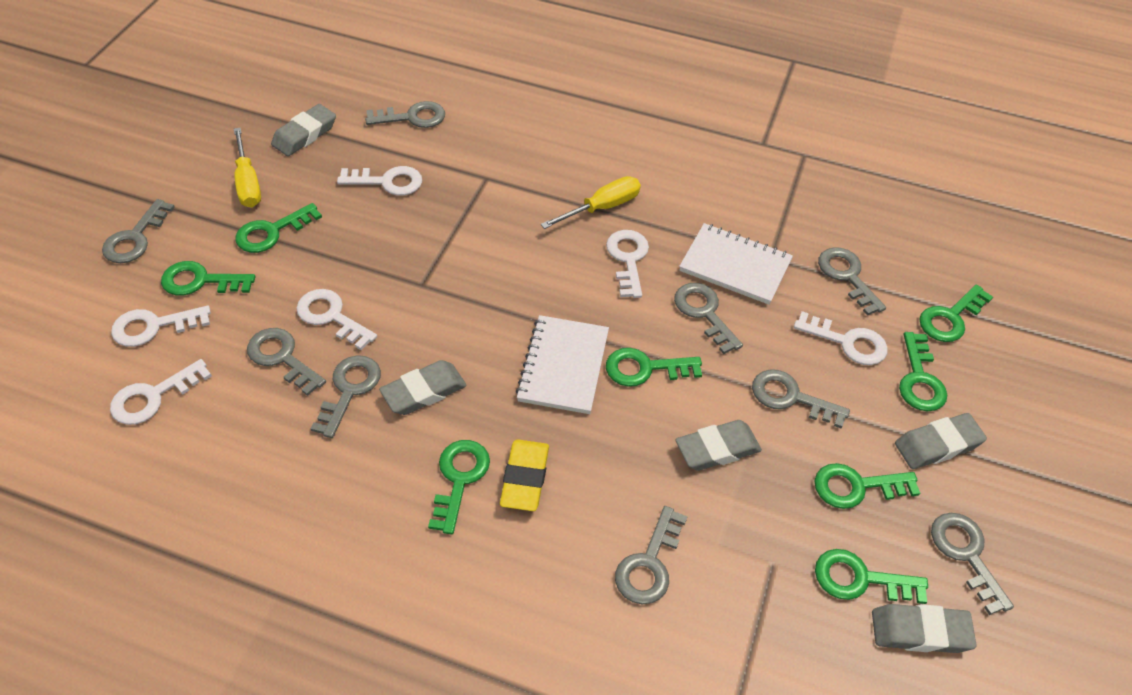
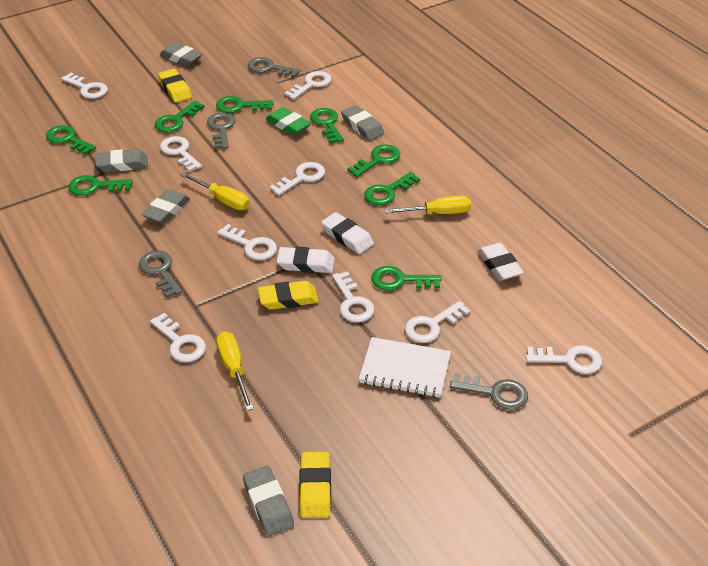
green eraser: none = 0 -> [266,107,311,135] = 1
grey key: [102,199,175,263] [247,328,326,396] [311,355,381,438] [365,101,445,128] [615,506,688,604] [674,283,743,354] [752,369,850,429] [818,247,886,316] [931,513,1014,615] = 9 -> [139,251,182,298] [207,113,235,149] [248,57,301,78] [450,373,528,410] = 4
white eraser: none = 0 -> [277,247,335,273] [321,212,374,254] [477,243,524,281] = 3
white key: [110,359,212,425] [111,306,211,347] [296,289,377,350] [337,166,422,196] [606,230,649,298] [794,311,887,365] = 6 -> [61,73,108,99] [150,313,206,362] [160,136,202,172] [217,224,277,260] [270,162,325,196] [284,71,331,100] [332,271,375,323] [405,301,470,343] [526,345,602,374] = 9
white notebook: [516,315,609,414] [679,223,793,305] = 2 -> [359,337,451,398] = 1
yellow eraser: [500,440,549,511] = 1 -> [158,69,192,103] [258,281,319,310] [299,452,331,518] = 3
yellow screwdriver: [234,128,261,207] [541,176,641,229] = 2 -> [181,172,250,210] [216,332,253,411] [385,195,471,214] = 3

